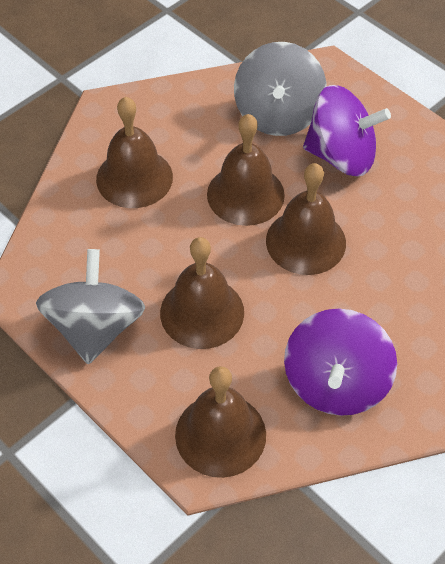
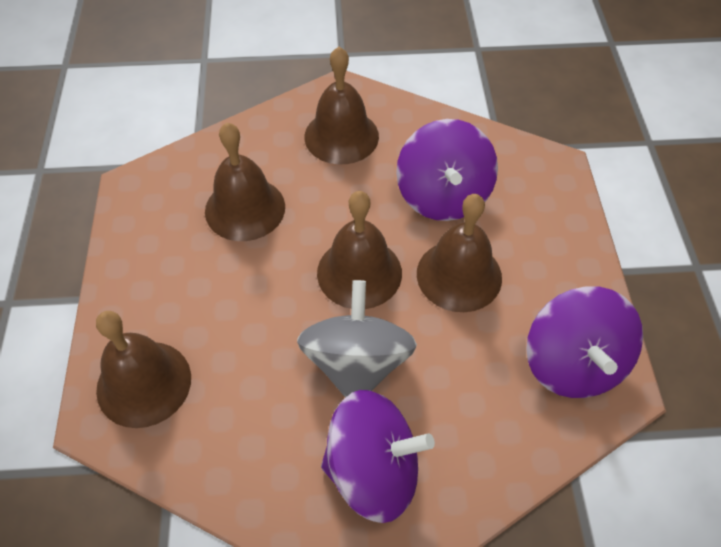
grey spinning top: [36,249,145,364] [234,42,327,136] = 2 -> [297,280,417,398] = 1
purple spinning top: [284,309,397,416] [303,85,391,176] = 2 -> [321,390,435,523] [396,119,498,221] [526,286,643,398] = 3

